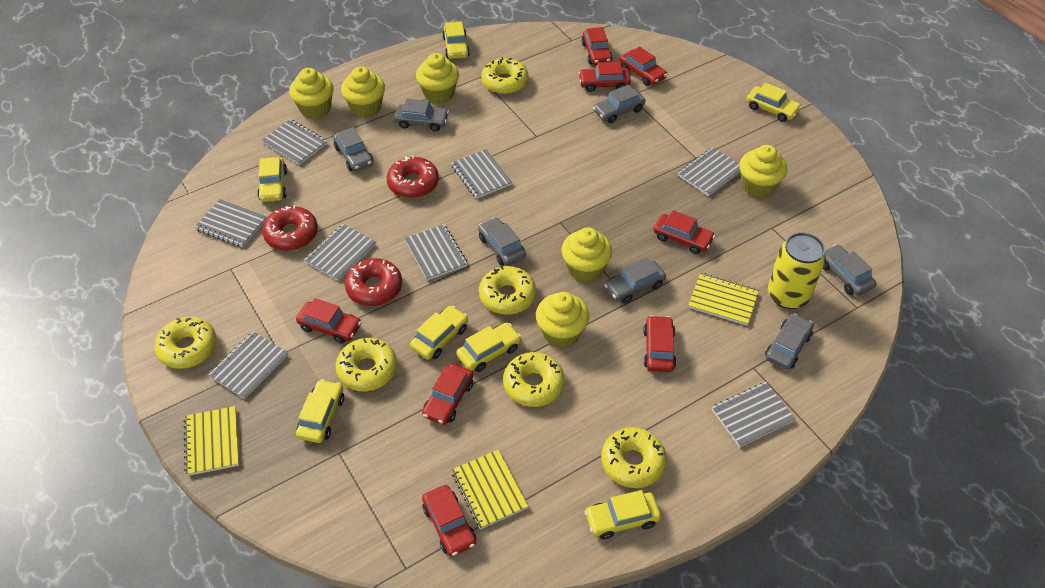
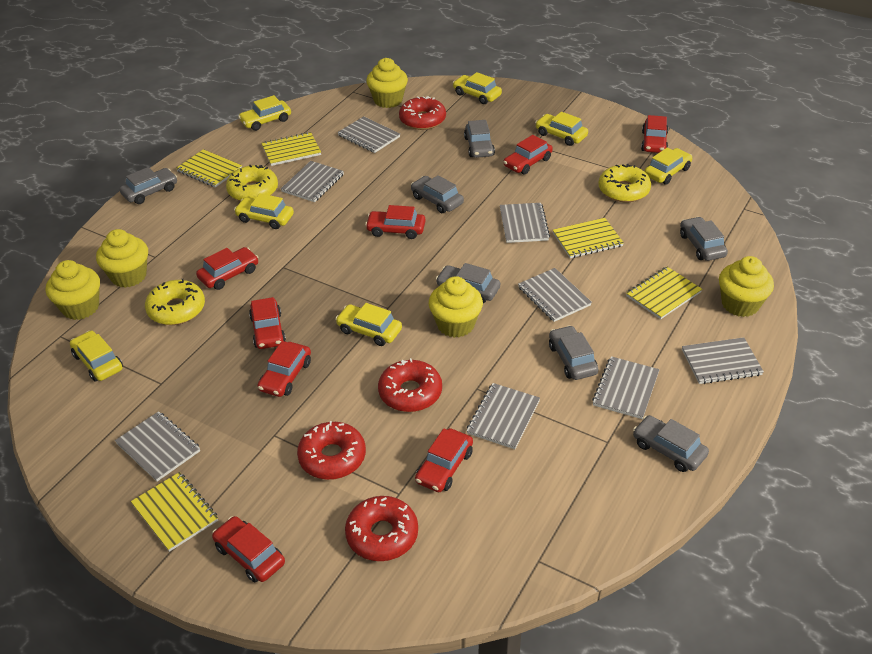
red donut: [262,205,318,251] [345,258,402,306] [387,156,439,198] = 3 -> [297,421,366,480] [345,496,418,561] [378,358,442,412] [399,96,446,130] = 4
yellow can: [768,232,826,309] = 1 -> none = 0
yellow cupcake: [289,68,334,119] [341,66,385,118] [416,53,459,104] [536,292,589,348] [561,227,612,282] [740,145,787,198] = 6 -> [46,260,100,320] [96,229,148,288] [366,58,408,108] [429,276,483,338] [719,256,774,317] = 5
yellow donut: [154,317,217,369] [336,338,397,391] [479,266,536,315] [481,57,529,94] [503,352,565,407] [601,428,667,488] = 6 -> [145,279,205,325] [226,165,278,201] [598,164,651,202] = 3
yellow notebook: [183,406,239,476] [452,450,528,529] [688,273,759,326] = 3 -> [131,472,218,552] [176,149,242,188] [261,132,321,166] [553,218,624,258] [626,267,702,319] = 5

